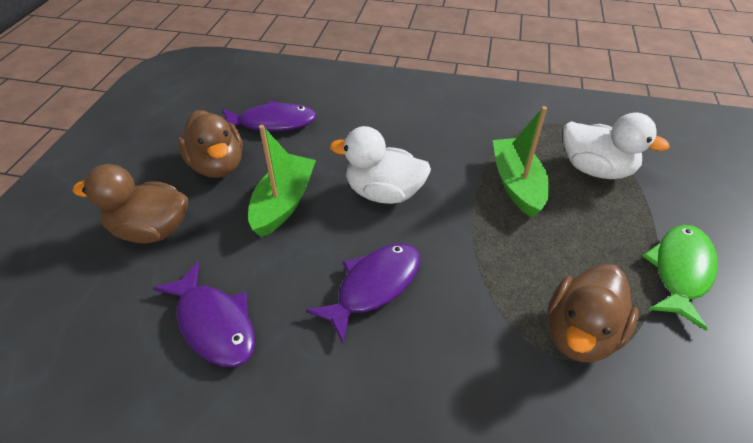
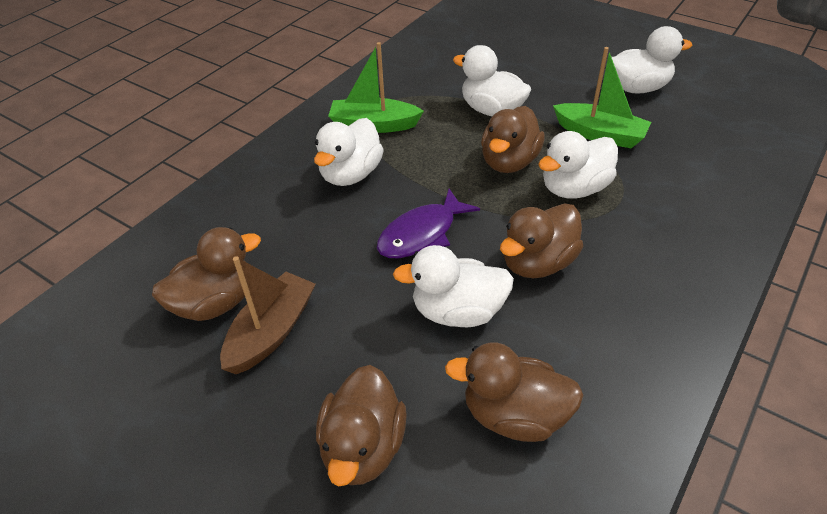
brown boat: none = 0 -> [220,256,316,374] = 1
brown duck: [72,164,188,243] [177,110,243,178] [548,264,639,362] = 3 -> [152,227,261,321] [316,365,407,486] [445,343,584,442] [481,106,545,173] [500,204,584,278] = 5
green fish: [642,225,718,331] = 1 -> none = 0
purple fish: [153,261,255,367] [222,100,317,132] [306,243,420,344] = 3 -> [377,189,480,258] = 1
white duck: [330,126,431,204] [563,112,670,179] = 2 -> [314,118,384,186] [393,245,514,327] [453,45,531,116] [538,131,618,198] [612,26,693,94] = 5

